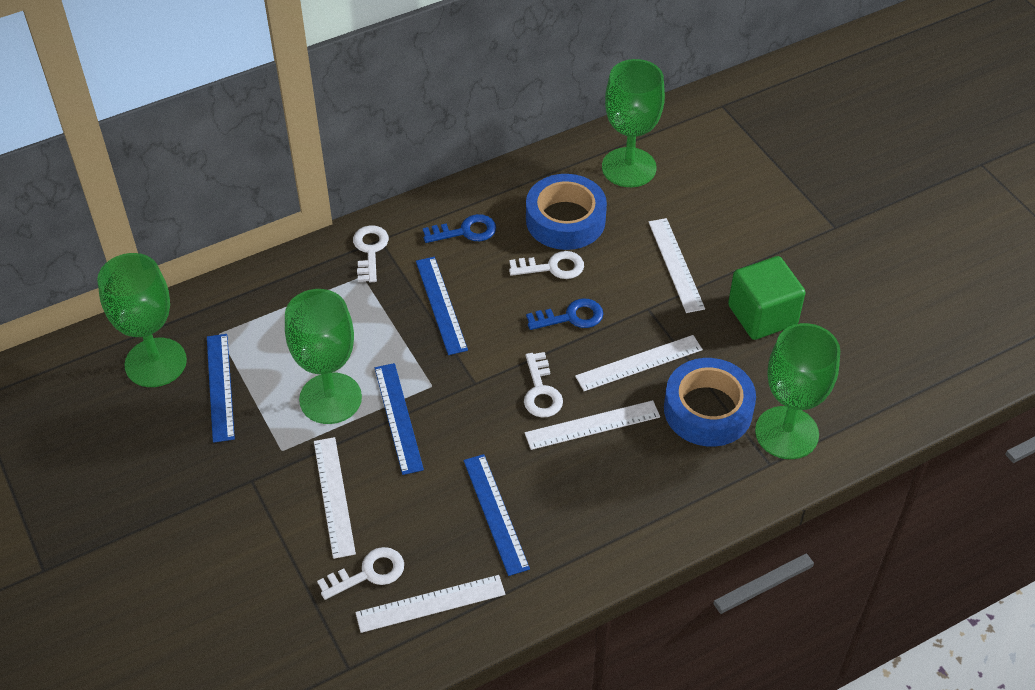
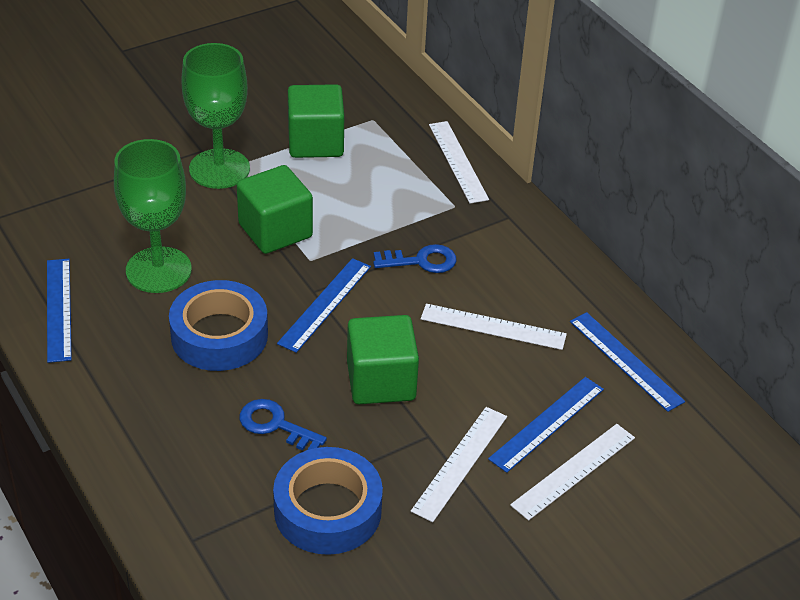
green cube: [728,256,805,340] = 1 -> [237,165,313,254] [288,84,344,158] [347,315,419,404] = 3
green goblet: [97,253,187,387] [285,289,362,424] [602,59,665,187] [755,323,840,459] = 4 -> [114,139,192,293] [181,43,250,189] = 2
white key: [317,547,404,600] [353,225,389,282] [509,251,584,279] [524,352,563,417] = 4 -> none = 0
white ruler: [314,437,356,559] [355,575,505,633] [525,400,660,450] [575,335,703,391] [649,218,705,313] = 5 -> [411,407,507,522] [421,304,567,350] [429,121,489,204] [510,424,635,521] = 4

